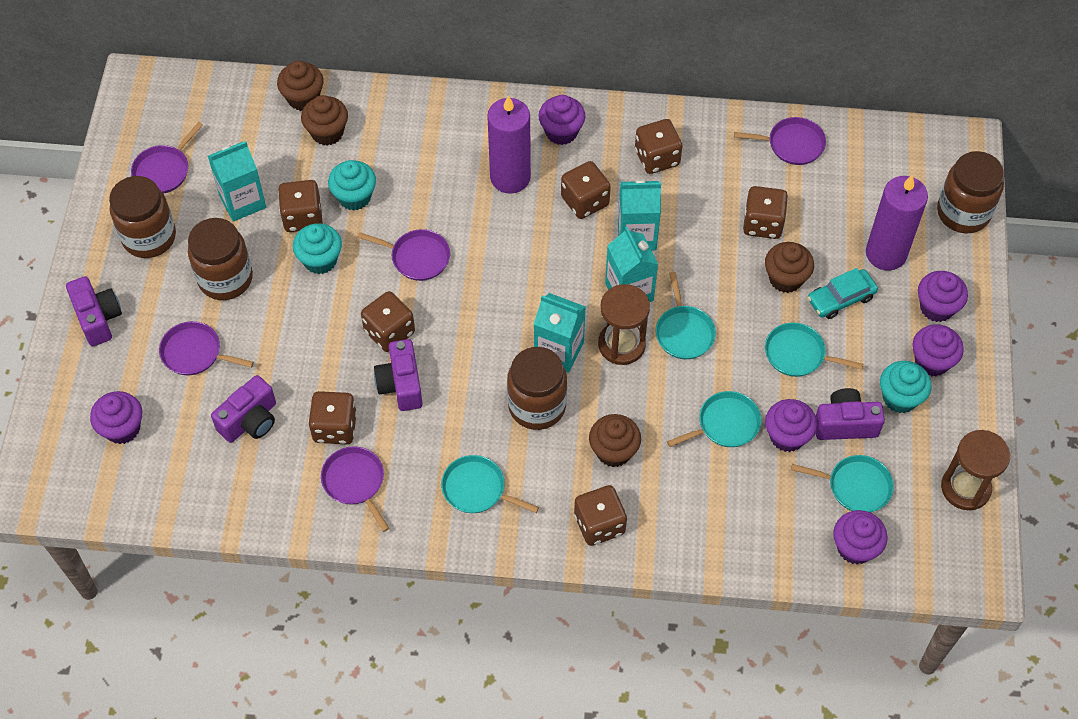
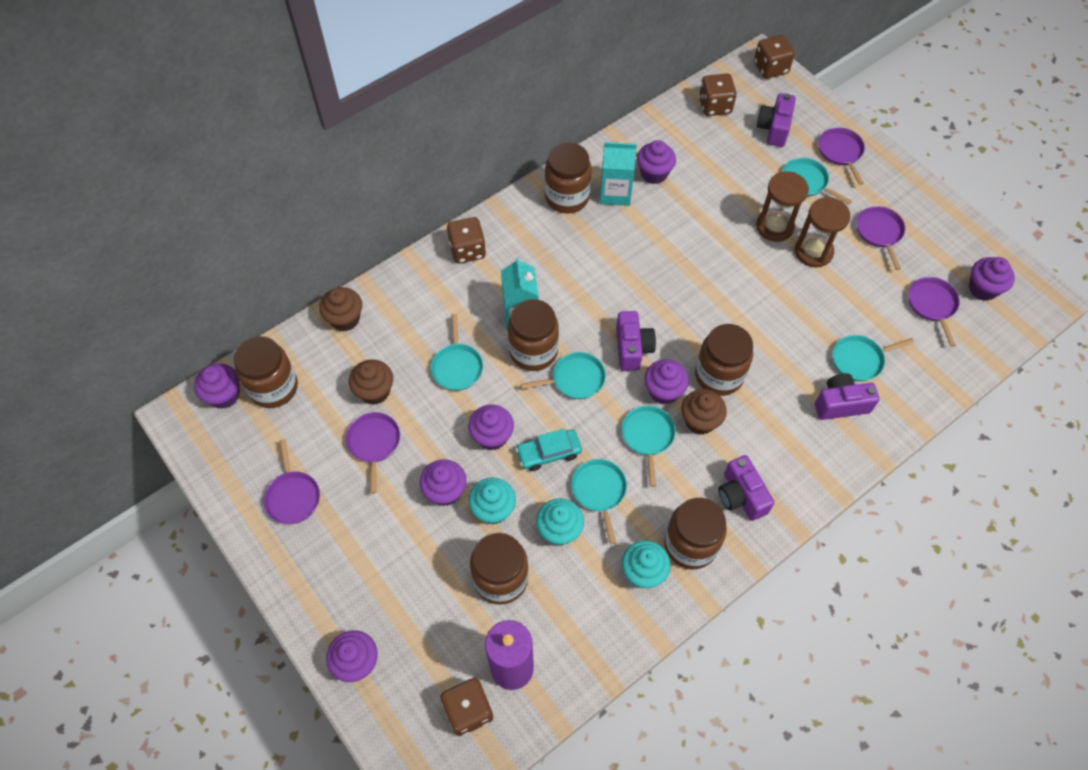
brown cupcake: [277,61,324,111] [301,95,348,146] [589,414,641,467] [765,242,814,293] = 4 -> [319,287,362,331] [349,359,393,405] [681,389,727,435] = 3
brown dice: [278,180,323,232] [308,391,357,444] [361,291,415,352] [561,161,611,219] [574,485,627,546] [635,119,682,174] [743,186,788,239] = 7 -> [440,678,493,736] [447,217,486,264] [699,74,737,116] [754,35,795,79] = 4
brown jar: [109,176,176,258] [188,218,253,300] [507,347,567,430] [937,151,1005,233] = 4 -> [234,336,298,408] [470,533,529,605] [508,299,559,371] [545,143,592,213] [664,498,727,569] [695,324,753,396] = 6
purple candle: [487,95,531,194] [866,175,928,270] = 2 -> [485,620,534,690] = 1
purple cupcake: [90,391,142,444] [538,95,585,145] [765,399,817,452] [833,510,888,564] [912,324,964,376] [918,271,968,322] = 6 -> [194,363,240,409] [326,630,378,682] [420,459,467,506] [468,404,514,450] [637,140,676,184] [644,359,689,404] [969,257,1015,301] = 7
turquoise carton: [208,141,266,222] [534,293,586,373] [605,227,658,302] [618,179,661,250] = 4 -> [501,257,538,331] [600,142,637,206] = 2
turquoise pan: [441,455,539,513] [655,272,716,359] [667,391,761,447] [765,322,863,377] [791,455,894,513] = 5 -> [431,314,483,391] [521,352,606,399] [571,459,627,544] [621,405,676,487] [782,158,852,205] [833,335,914,381] = 6

